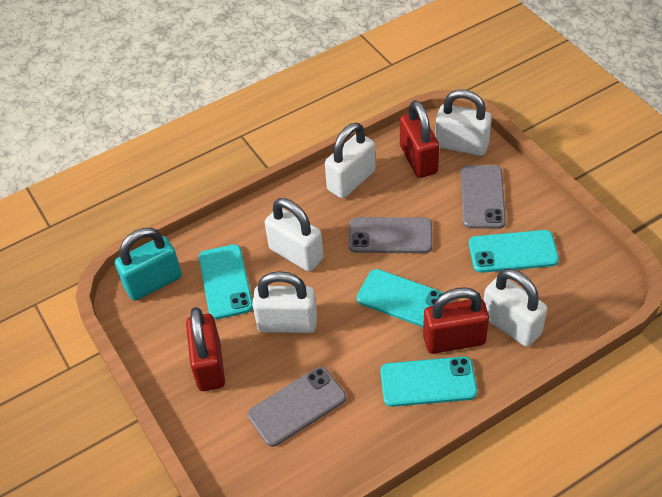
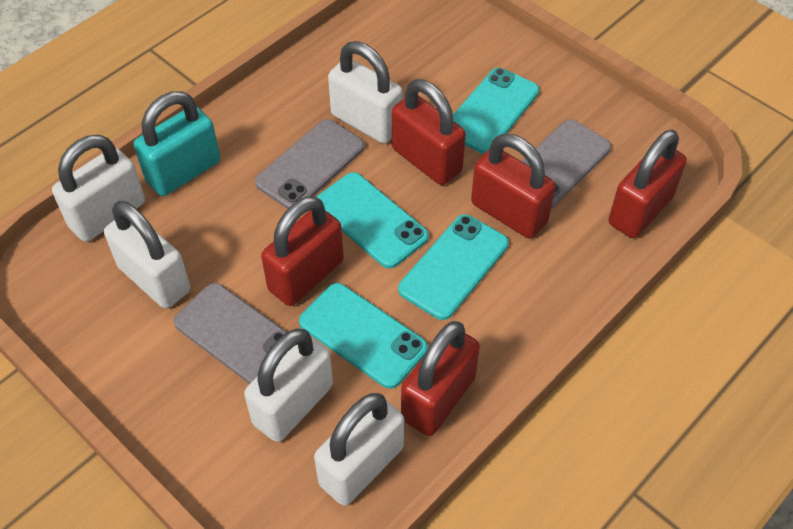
red padlock: [186,307,225,391] [400,100,439,178] [423,287,489,354] = 3 -> [261,196,344,306] [392,79,466,185] [401,321,480,436] [471,134,556,238] [608,130,687,238] = 5

